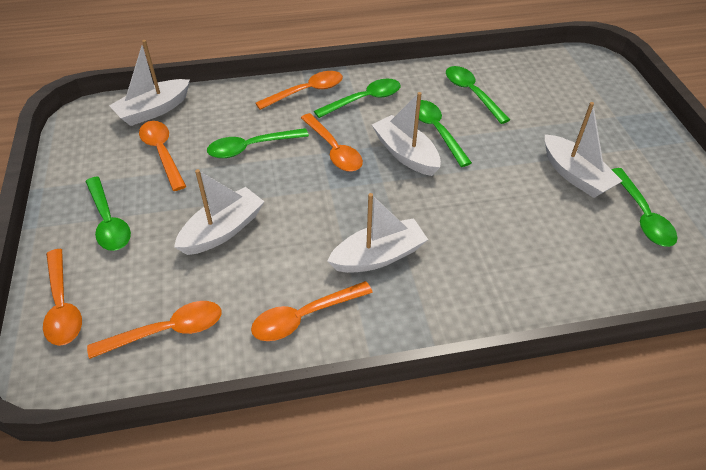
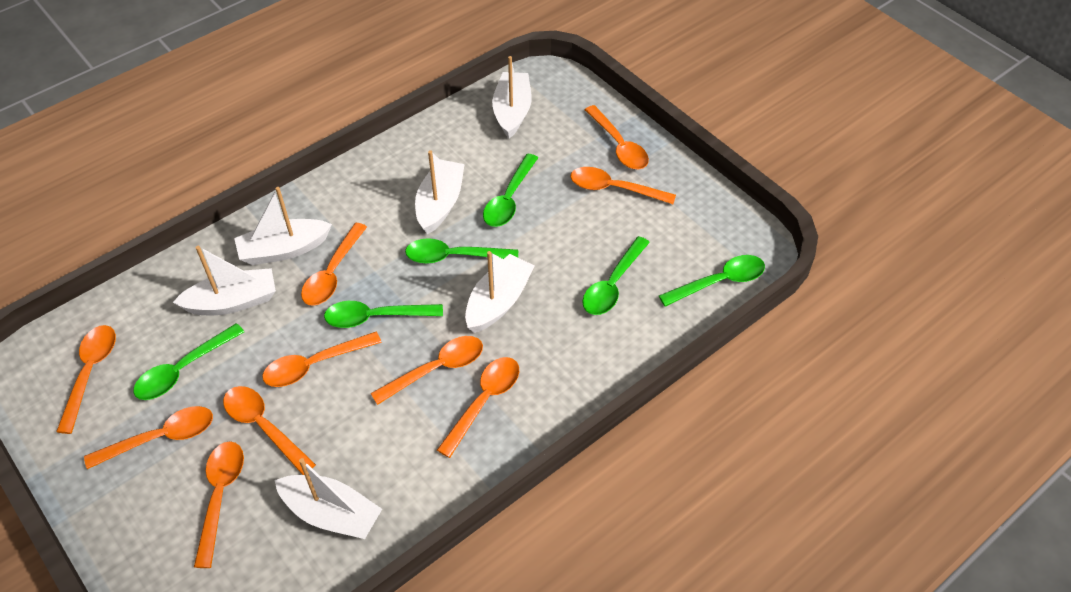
orange spoon: [43,249,82,346] [87,301,221,359] [139,121,186,191] [251,281,373,341] [255,71,343,110] [301,113,363,172] = 6 -> [56,325,116,434] [84,406,213,469] [194,441,244,568] [223,386,316,475] [262,332,382,387] [301,223,367,306] [370,336,483,405] [437,357,519,458] [571,167,676,204] [585,105,649,169] = 10
white boat: [109,40,190,126] [174,169,265,255] [327,193,428,273] [372,92,441,176] [545,102,622,198] = 5 -> [173,246,276,315] [234,187,332,265] [275,458,382,539] [415,150,465,234] [465,251,535,333] [492,56,532,138] = 6

